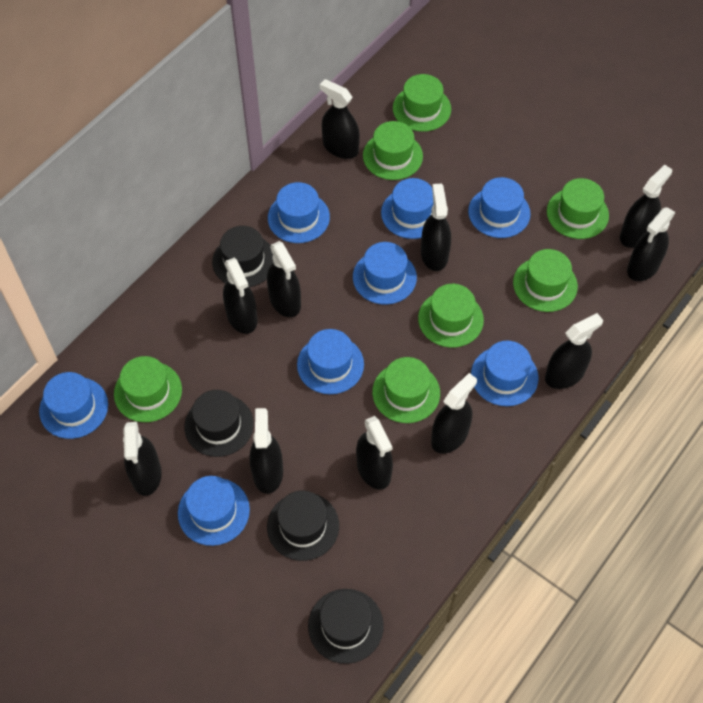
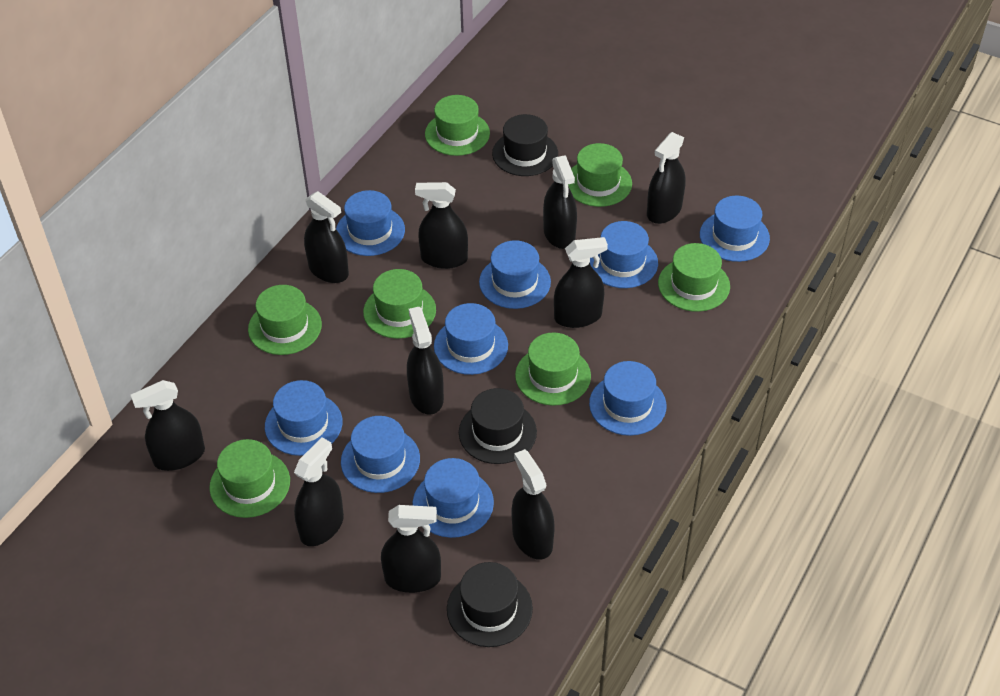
black hat: [184,390,254,457] [212,226,273,287] [267,491,339,561] [308,589,384,664] = 4 -> [447,562,533,647] [459,388,537,464] [492,114,558,176] = 3
black spray bottle: [123,422,162,496] [223,258,257,334] [250,408,283,494] [267,241,301,317] [320,79,360,159] [356,416,393,490] [421,183,451,271] [431,373,477,454] [545,313,603,389] [620,165,672,248] [627,207,675,281] = 11 -> [130,380,205,471] [294,438,344,546] [304,191,349,283] [381,505,441,593] [407,307,444,415] [415,182,468,269] [511,449,555,560] [543,155,577,249] [554,237,608,328] [647,132,685,224] = 10
blue hat: [39,372,108,439] [178,476,250,546] [268,182,330,243] [297,329,364,394] [353,242,417,304] [381,178,434,239] [468,177,531,238] [471,341,538,406] = 8 -> [265,380,343,456] [336,190,405,256] [341,416,420,493] [413,458,494,538] [434,303,508,375] [479,240,551,309] [589,361,666,436] [590,221,658,288] [700,196,770,262] = 9

